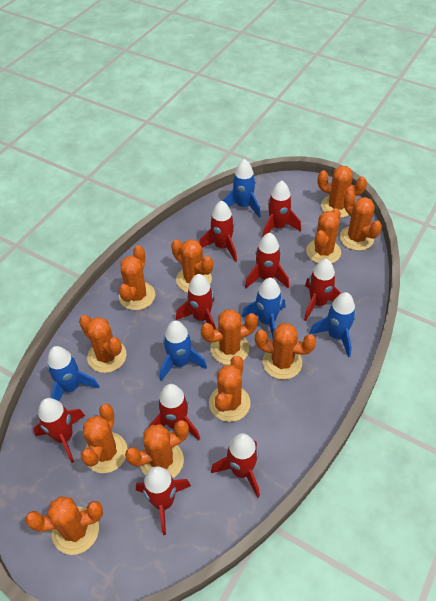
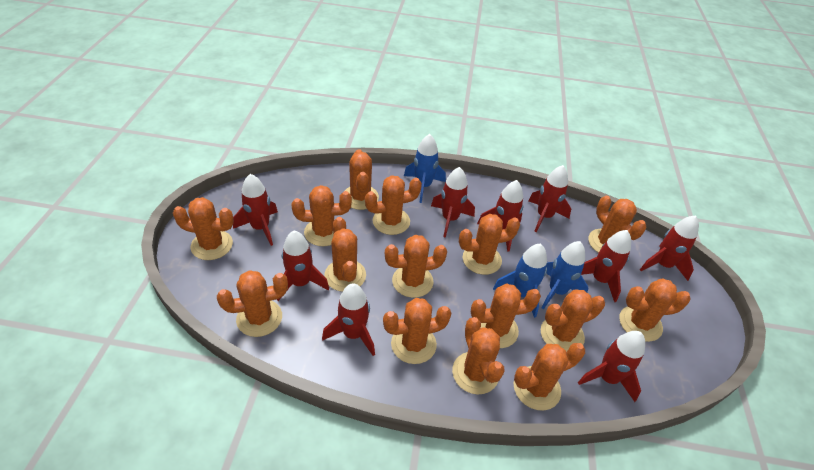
blue rocket: [47,346,100,401] [160,321,207,381] [223,159,261,218] [242,278,286,338] [310,292,356,357] = 5 -> [404,134,446,203] [493,244,547,318] [542,241,588,310] = 3
orange cactus: [25,496,103,555] [79,315,126,373] [81,404,127,473] [119,245,155,310] [125,420,189,478] [171,239,213,293] [201,309,258,365] [209,356,251,422] [255,323,316,380] [306,208,341,263] [318,166,367,218] [340,190,382,251] = 12 -> [173,197,234,260] [217,270,288,337] [291,185,352,246] [324,217,366,292] [345,149,379,210] [365,175,422,235] [383,298,451,364] [385,235,447,298] [452,317,505,395] [459,214,520,275] [471,284,541,348] [514,343,585,411] [541,290,605,352] [588,196,646,253] [619,278,690,342] = 15

